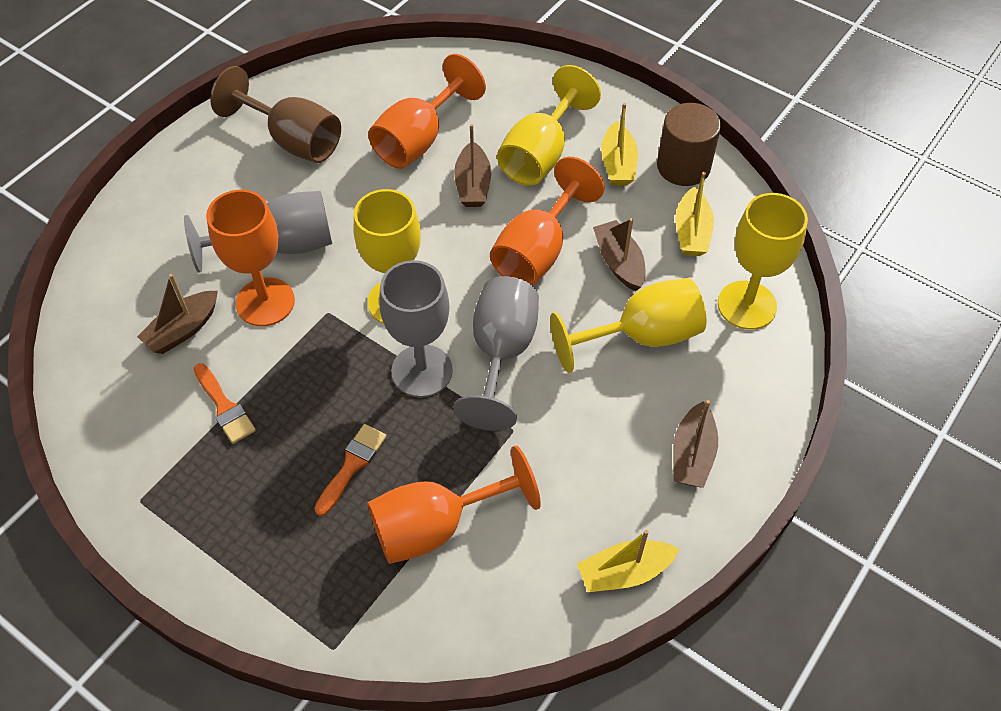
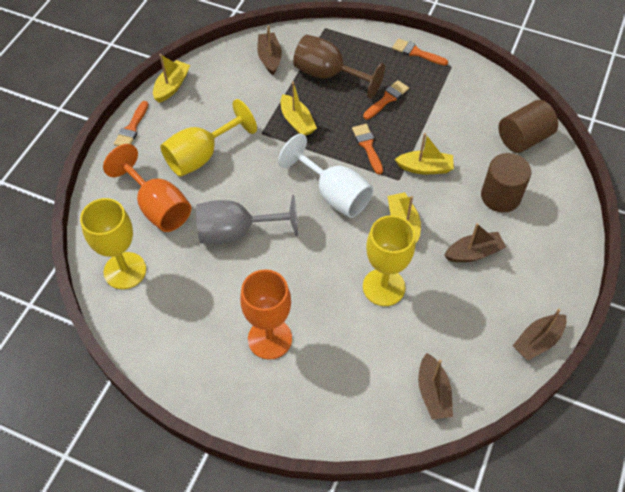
brown cylinder: [657,103,721,186] = 1 -> [481,153,531,213] [498,100,558,153] = 2
grey goblet: [184,191,332,273] [379,260,453,397] [453,276,539,431] = 3 -> [196,195,298,244] = 1
orange brush: [194,363,256,444] [314,424,386,516] = 2 -> [114,101,149,146] [352,124,383,174] [363,80,409,119] [392,38,448,66] = 4
orange goblet: [206,190,295,326] [367,446,541,564] [368,54,486,169] [490,157,605,286] = 4 -> [103,144,191,232] [240,269,292,360] = 2
white goblet: none = 0 -> [278,134,373,218] = 1
yellow boat: [577,530,679,592] [601,103,638,185] [675,172,714,256] = 3 -> [153,54,190,103] [280,82,317,136] [388,192,421,244] [395,133,454,174] = 4
yellow goblet: [354,189,421,324] [497,65,601,186] [550,278,707,373] [718,193,808,330] = 4 -> [80,198,146,289] [160,99,257,177] [363,215,416,306] = 3

